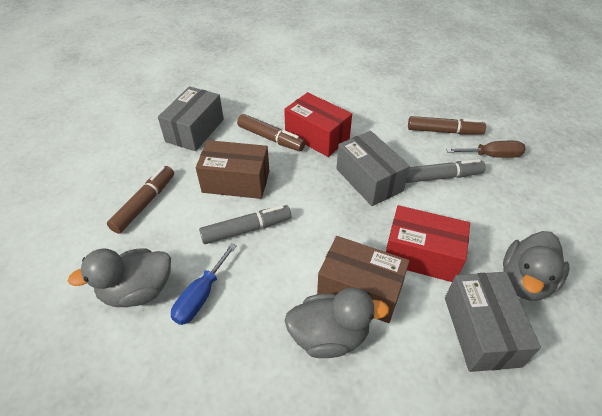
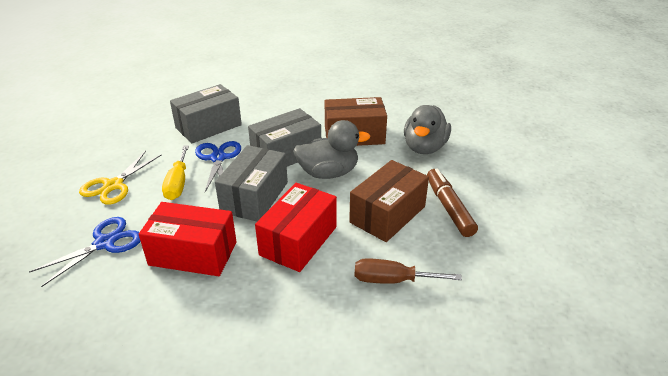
blue scissors: none = 0 -> [29,217,141,287] [195,141,241,192] = 2
blue screwdriver: [171,243,237,325] = 1 -> none = 0
brown marker: [107,166,174,234] [237,114,305,151] [408,116,486,135] = 3 -> [427,168,478,237] = 1
grey duck: [68,248,171,307] [284,287,389,358] [503,231,569,301] = 3 -> [293,120,370,179] [404,105,451,154] = 2
grey marker: [199,205,291,244] [406,159,486,183] = 2 -> none = 0
yellow scissors: none = 0 -> [79,151,161,205] = 1
yellow screwdriver: none = 0 -> [162,145,189,200] = 1

